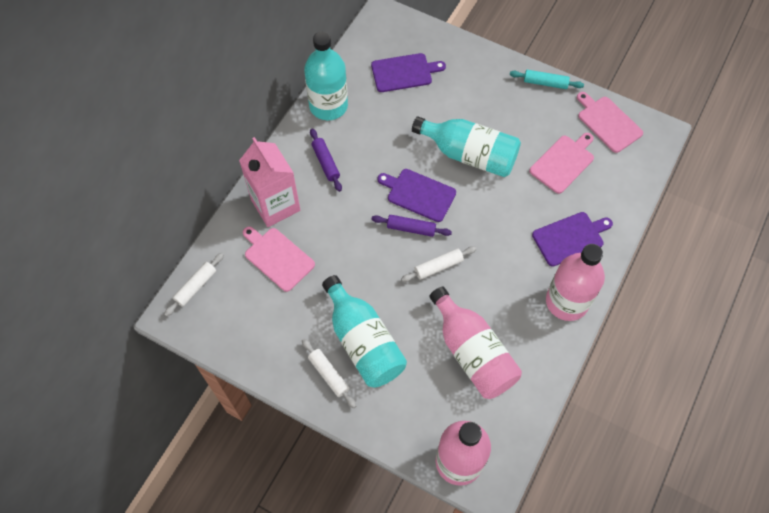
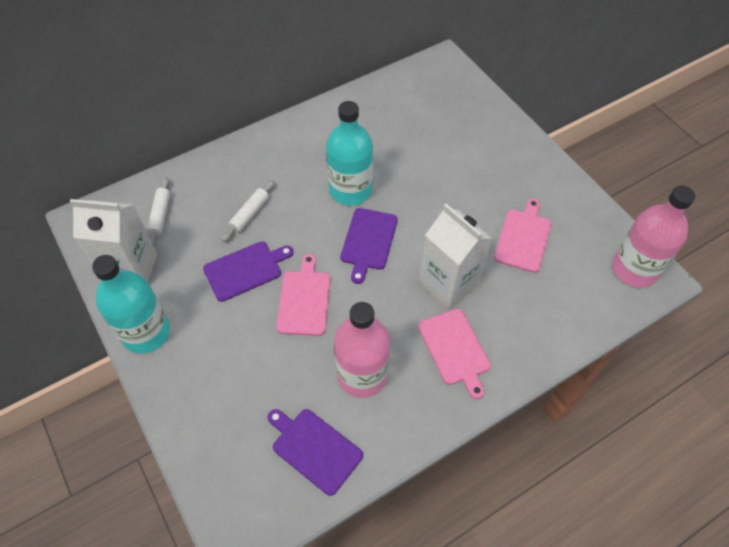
pink bottle: [429,287,522,399] [436,421,491,486] [546,244,605,321] = 3 -> [334,302,390,398] [613,185,695,288] = 2
pink carton: [239,137,300,227] = 1 -> none = 0
purple rolling pin: [310,128,342,192] [371,215,452,237] = 2 -> none = 0
turquoise bottle: [304,32,348,120] [322,275,407,388] [412,116,521,177] = 3 -> [92,255,170,354] [326,101,373,206] = 2
turquoise rolling pin: [510,70,584,89] = 1 -> none = 0
white carton: none = 0 -> [70,199,157,282] [419,204,492,310] = 2
white rolling pin: [164,253,224,317] [302,339,356,408] [401,246,477,282] = 3 -> [147,177,171,246] [222,180,275,242] = 2

